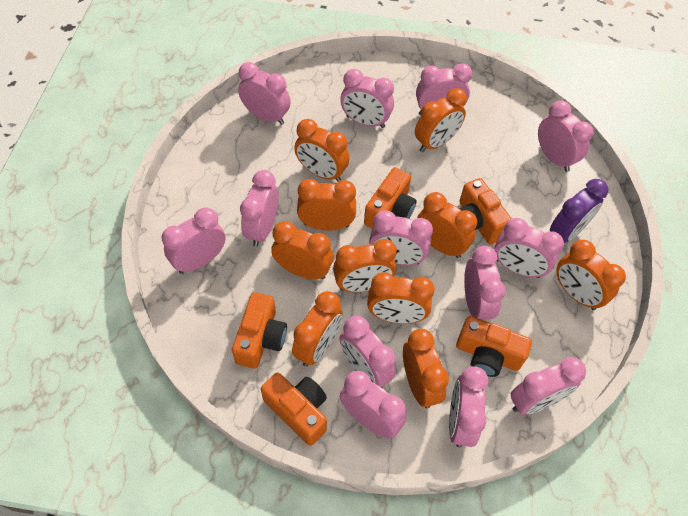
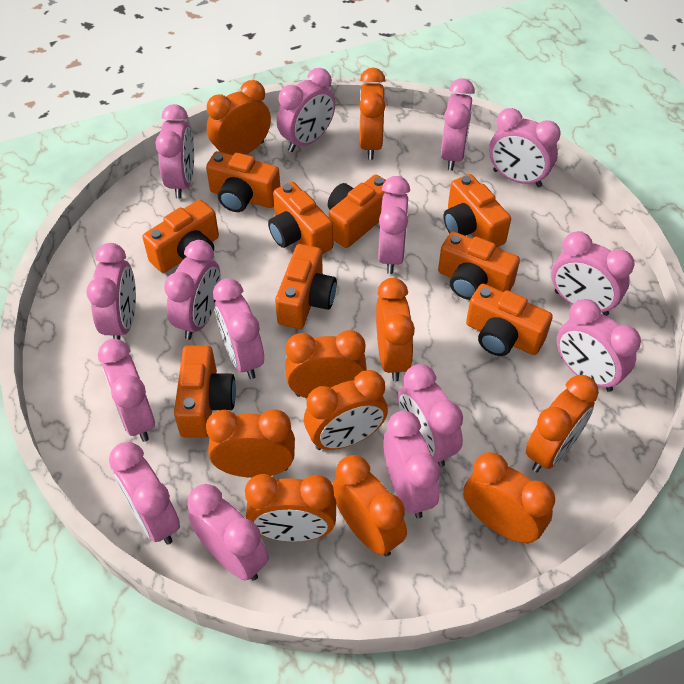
orange camera: [232,292,287,369] [261,372,327,446] [364,167,417,228] [456,316,532,377] [459,178,512,245] = 5 -> [143,200,219,273] [174,345,236,438] [206,151,280,212] [268,182,333,254] [275,244,337,329] [328,175,386,248] [438,232,520,300] [444,174,511,248] [466,284,553,356] = 9
pink clock: [162,207,225,274] [238,62,291,125] [240,170,279,247] [339,316,396,388] [339,371,406,439] [340,69,394,128] [369,210,433,265] [416,63,472,115] [449,366,488,447] [464,246,505,320] [494,218,564,278] [511,357,586,415] [538,100,593,172] = 13 -> [86,243,136,340] [98,339,155,442] [109,442,180,545] [155,104,194,198] [164,240,221,340] [187,484,269,581] [213,278,264,379] [277,68,335,152] [378,176,410,274] [383,411,440,518] [398,364,463,467] [441,78,475,171] [489,108,561,187] [552,231,635,316] [557,299,641,392] = 15
purple clock: [550,179,608,243] = 1 -> none = 0

